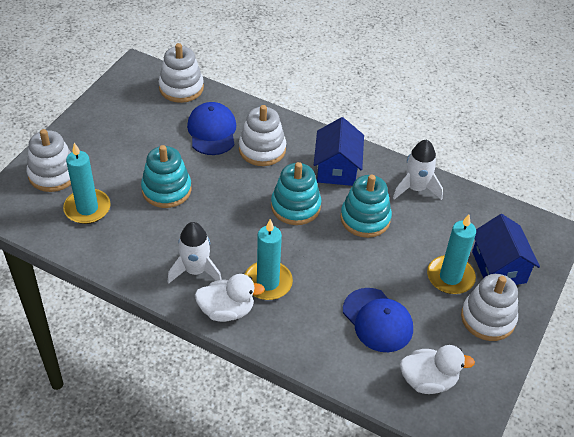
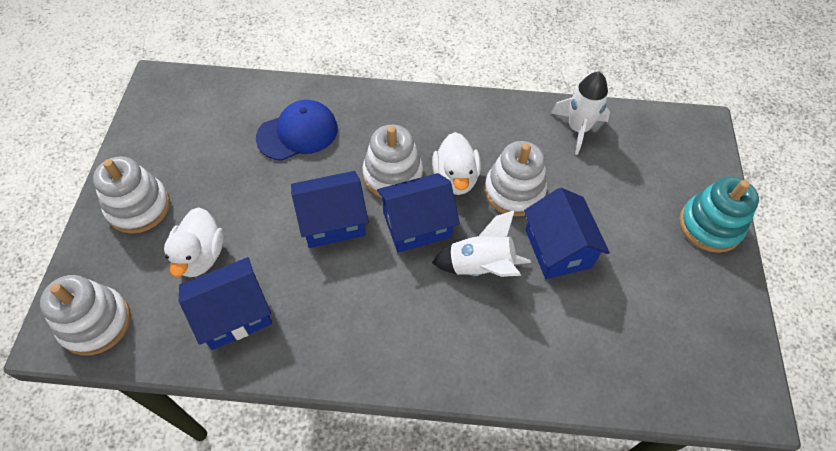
blue cap: [187,102,236,155] [343,288,413,352] = 2 -> [256,100,338,161] = 1
blue house: [314,117,364,186] [472,214,540,285] = 2 -> [179,257,272,350] [291,171,369,248] [377,173,460,253] [524,188,610,279] = 4
turquoise candle: [63,143,111,224] [245,219,293,300] [427,214,476,294] = 3 -> none = 0
turquoise stacking toy: [141,145,191,208] [271,162,321,225] [340,175,392,238] = 3 -> [679,176,759,253] = 1

